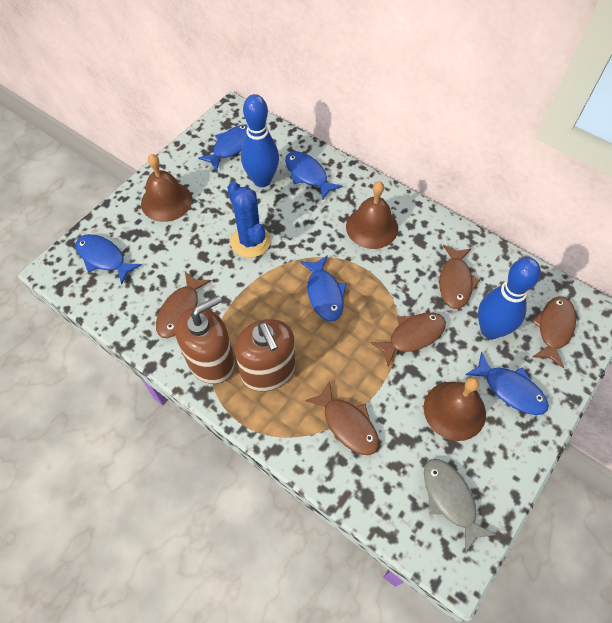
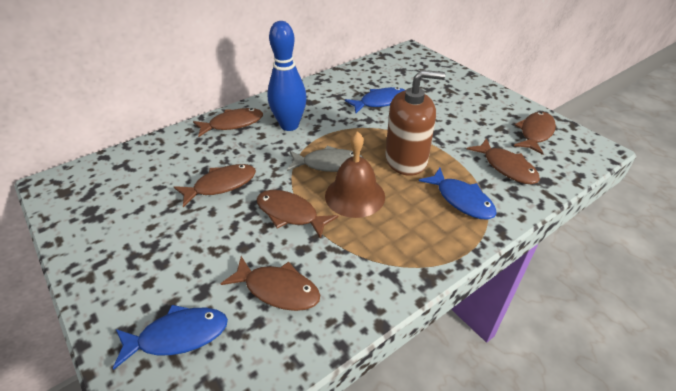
blue bowling pin: [241,94,279,187] [478,258,541,339] = 2 -> [268,21,307,131] = 1
blue cactus: [227,181,271,258] = 1 -> none = 0
blue fish: [76,234,142,285] [198,124,248,171] [285,151,343,201] [300,255,347,321] [465,352,549,415] = 5 -> [113,305,228,370] [345,87,405,113] [419,168,497,220] = 3
brown bell: [141,154,192,222] [346,181,398,249] [424,377,486,441] = 3 -> [325,131,385,218] = 1
brown fish: [156,272,211,338] [305,380,379,455] [370,312,446,366] [439,245,480,309] [531,296,576,368] = 5 -> [174,164,256,207] [193,108,263,137] [220,256,320,311] [257,190,338,239] [467,138,540,184] [514,112,556,155] = 6
brown soap dispenser: [175,295,235,384] [234,319,295,392] = 2 -> [385,70,445,176] = 1

